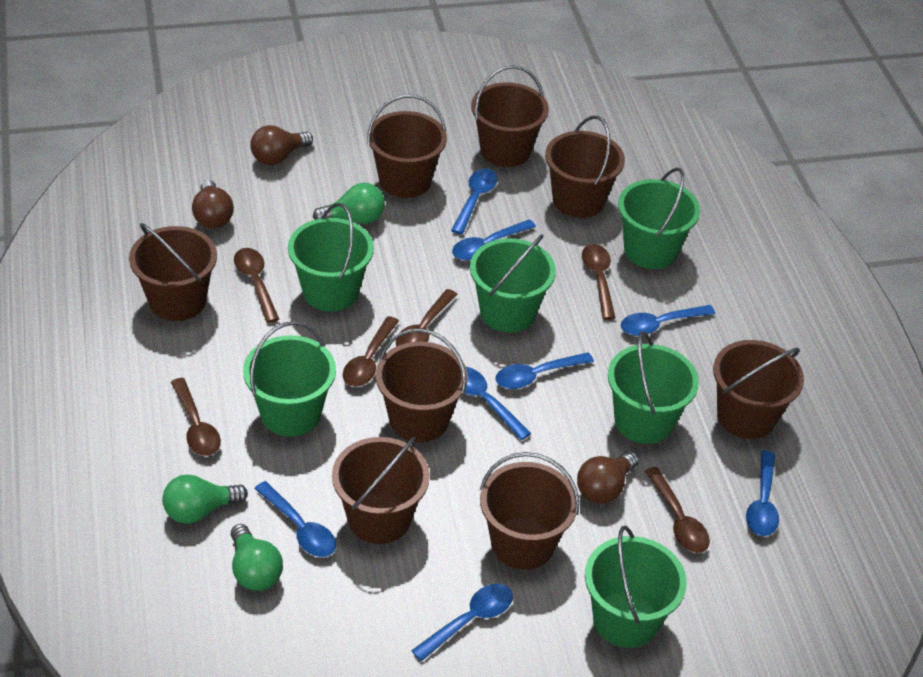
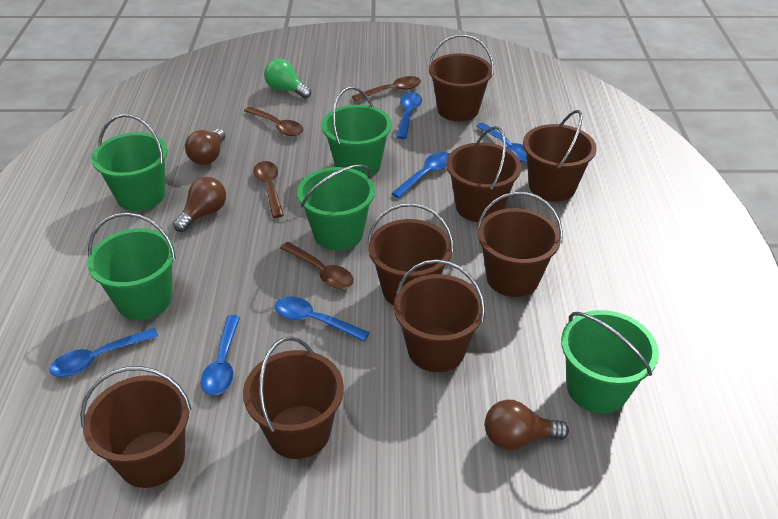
blue spoon: [254,481,336,557] [411,584,513,662] [451,169,497,234] [452,220,536,260] [465,367,531,440] [495,352,594,389] [621,305,715,336] [746,451,779,536] = 8 -> [50,328,158,377] [200,315,240,396] [275,296,370,342] [391,152,449,198] [396,92,422,139] [476,123,527,162] = 6
brown spoon: [171,378,221,456] [234,248,279,323] [343,316,399,387] [396,289,458,347] [582,244,615,320] [645,467,710,553] = 6 -> [244,106,304,136] [253,161,284,218] [280,242,354,289] [352,76,421,101] = 4
green bucket: [243,321,336,437] [288,203,374,312] [470,234,556,333] [585,526,687,648] [608,331,699,444] [618,167,700,269] = 6 -> [87,212,176,320] [92,114,168,211] [297,164,375,250] [322,87,392,177] [561,310,659,413] = 5
green light bulb: [162,474,248,524] [231,524,283,591] [313,183,385,224] = 3 -> [264,59,311,99] = 1

